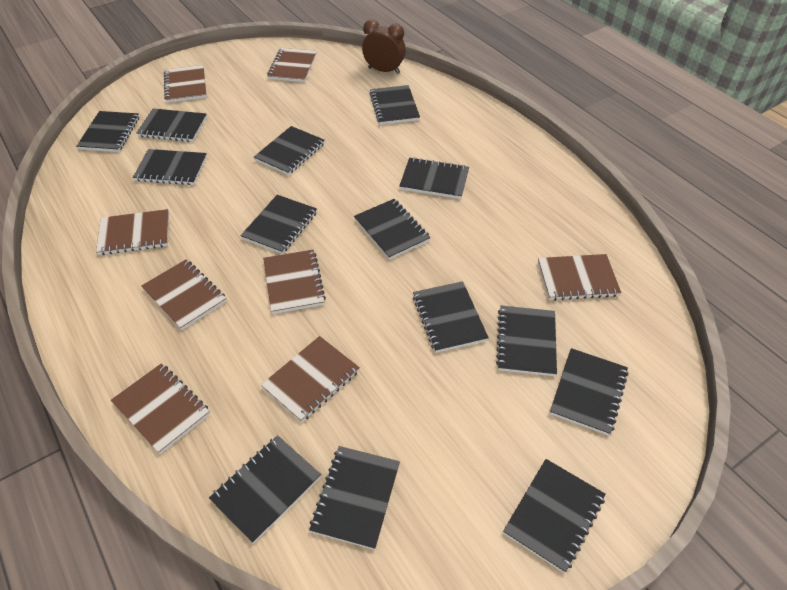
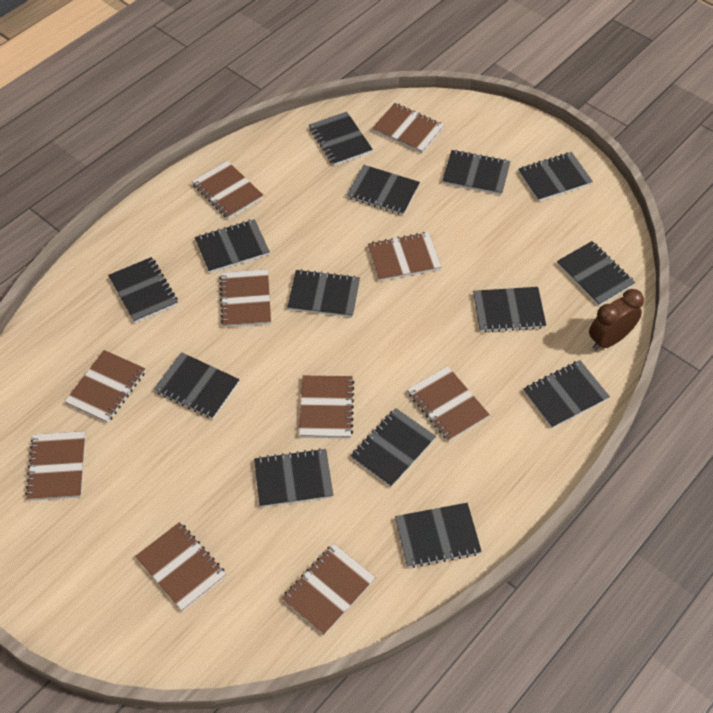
brown notebook: [96,209,169,255] [111,363,210,454] [141,259,226,330] [164,65,207,103] [261,336,360,422] [263,249,326,314] [267,48,317,82] [538,254,621,301] = 8 -> [25,431,86,501] [64,350,146,423] [135,522,226,612] [192,161,264,219] [219,269,271,328] [282,544,376,635] [299,375,355,439] [368,232,441,281] [372,103,444,153] [407,366,490,442] = 10

